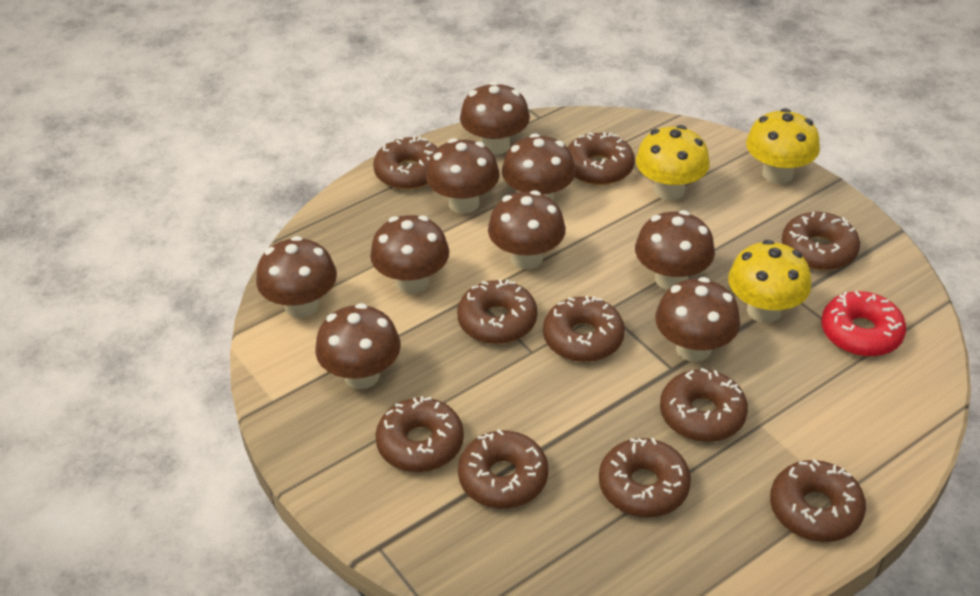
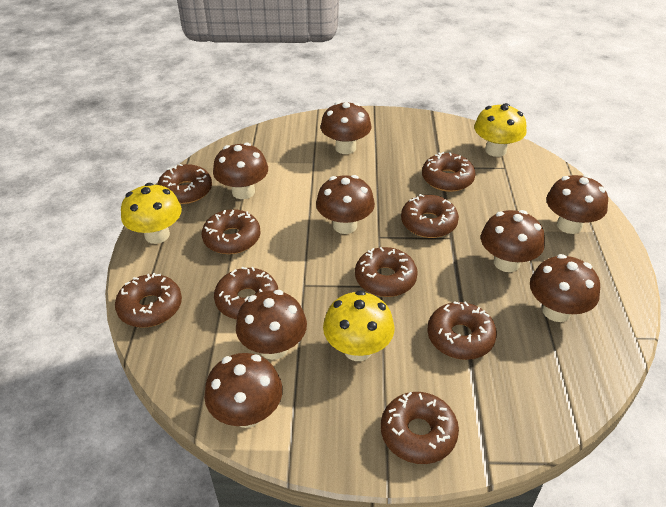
brown donut: [373,136,438,190] [375,396,464,472] [457,279,537,344] [458,429,548,508] [543,296,625,362] [567,132,635,185] [599,438,691,517] [660,368,748,442] [770,459,866,542] [782,212,860,270] = 10 -> [115,273,182,328] [157,164,212,204] [202,209,261,254] [214,267,278,320] [355,247,418,297] [381,392,459,464] [401,194,459,238] [422,152,476,192] [427,301,497,360] = 9
brown mushroom: [256,236,337,318] [315,303,401,389] [370,215,449,294] [426,138,500,214] [460,81,530,155] [488,190,566,269] [502,133,576,201] [635,210,715,290] [655,277,740,362] = 9 -> [204,353,283,428] [213,143,268,199] [236,290,307,360] [316,175,375,234] [321,102,371,154] [481,210,545,272] [530,254,600,322] [546,175,608,234] = 8
red donut: [821,291,906,357] = 1 -> none = 0

